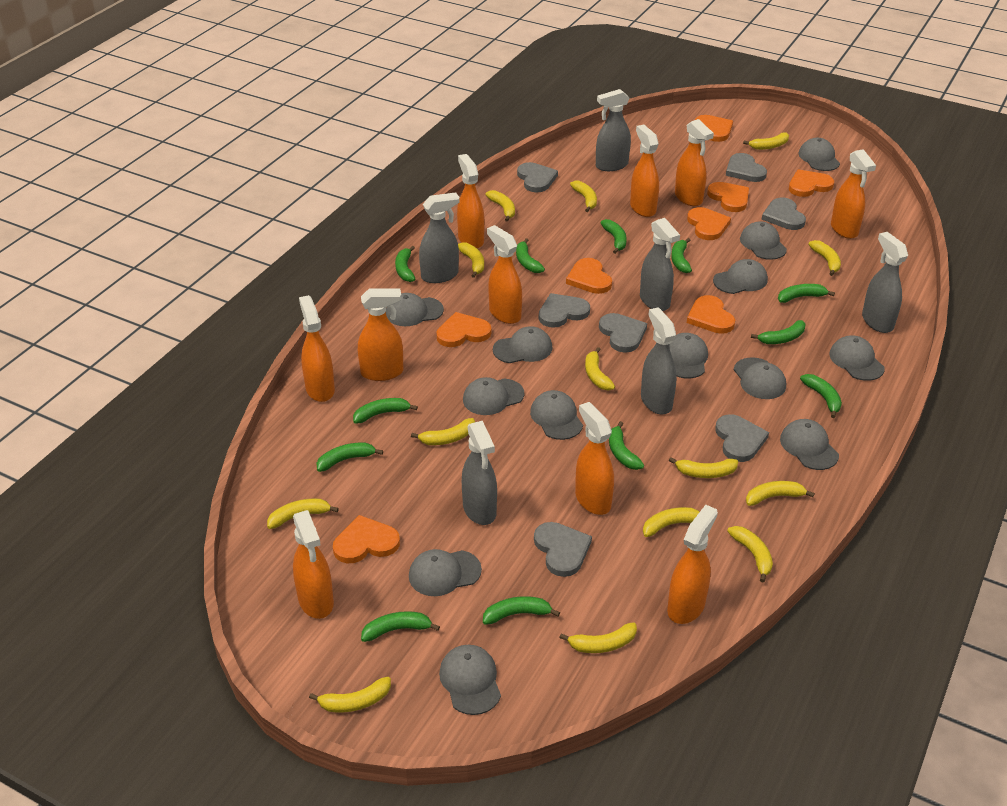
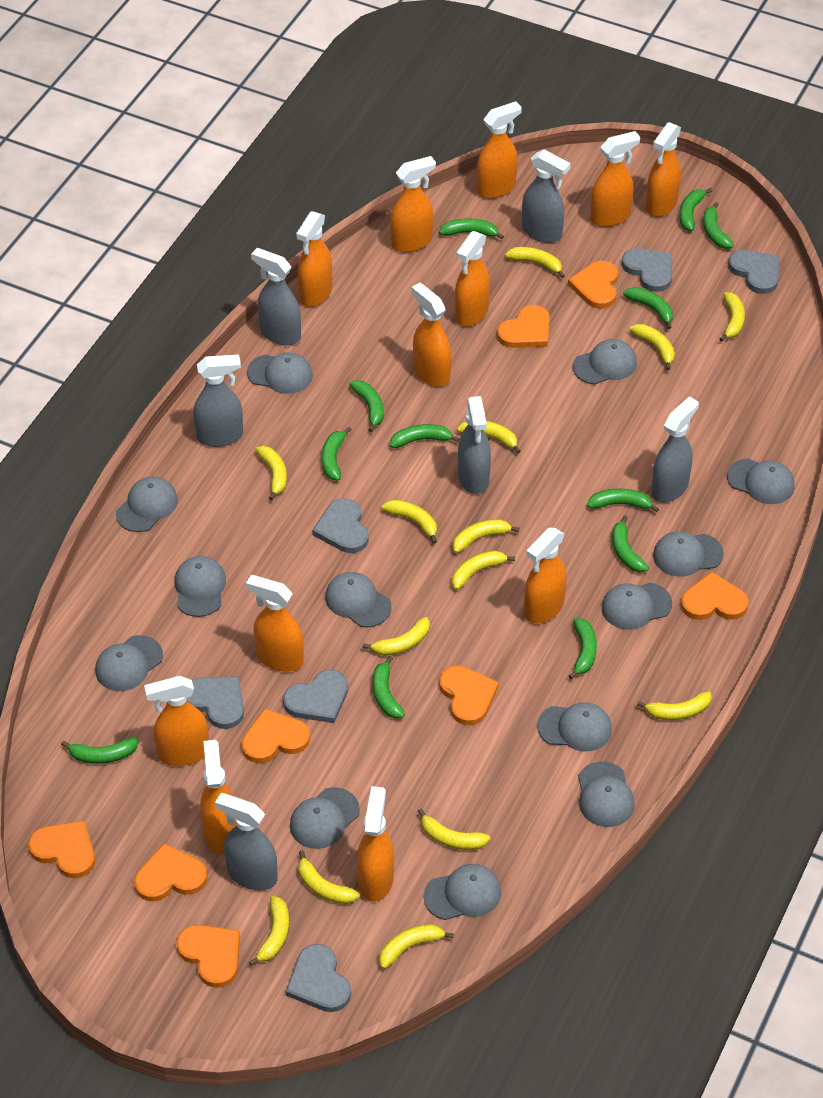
grey heart: [517,162,558,192] [534,522,592,577] [539,293,590,328] [599,313,647,353] [715,414,769,462] [726,153,767,182] [761,198,806,230] = 7 -> [187,676,244,729] [283,670,348,723] [286,944,351,1012] [312,498,369,553] [622,248,672,292] [728,250,779,294] = 6
orange spray bottle: [293,510,334,619] [299,295,335,402] [358,288,403,381] [457,154,485,248] [487,225,522,324] [575,402,614,515] [630,125,659,217] [667,505,718,624] [675,119,714,206] [831,149,876,239] = 10 -> [144,676,209,766] [200,740,237,854] [246,575,304,672] [296,211,332,307] [357,786,394,902] [390,156,436,252] [411,283,451,387] [455,231,490,326] [477,101,522,199] [524,528,567,623] [590,131,640,227] [646,122,681,217] = 12

